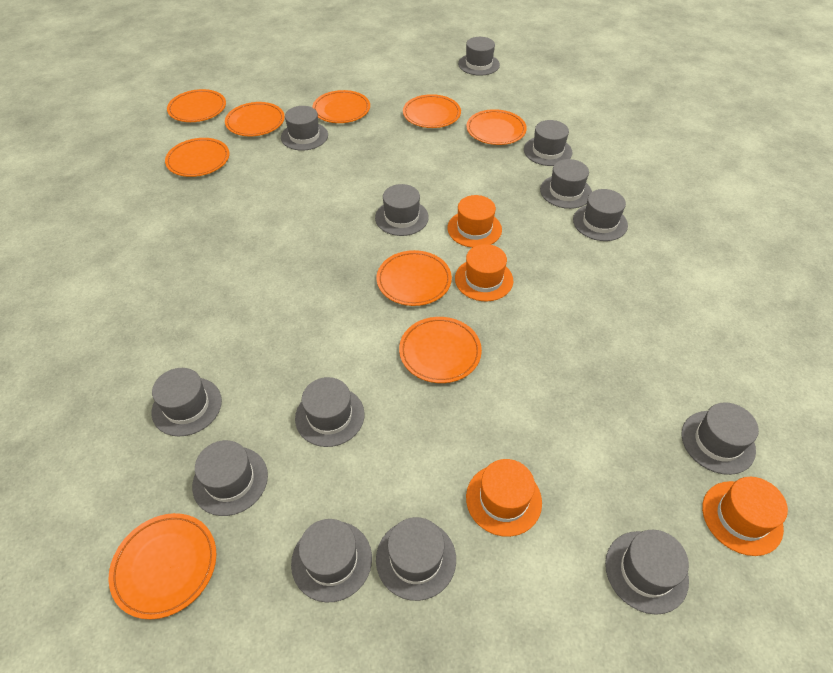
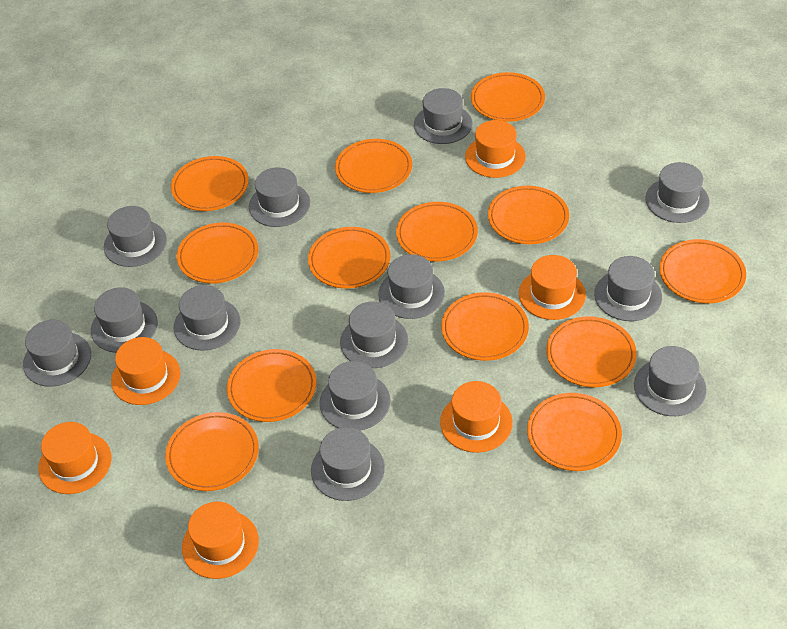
orange hat: [448,195,502,248] [455,244,513,301] [466,459,542,537] [702,477,788,556] = 4 -> [38,422,112,494] [111,337,180,405] [182,502,259,579] [440,381,513,453] [465,120,526,178] [519,255,586,320] = 6
orange plate: [108,513,216,619] [165,138,230,177] [167,89,226,122] [225,102,285,136] [312,90,370,123] [377,250,452,306] [399,317,482,383] [403,94,461,128] [466,109,527,145] = 9 -> [165,412,259,491] [171,156,249,211] [177,222,259,284] [227,349,316,422] [308,227,390,289] [335,139,412,193] [396,202,478,261] [441,292,529,361] [471,72,545,122] [488,186,569,244] [527,393,622,471] [546,316,637,387] [659,239,746,303] = 13

